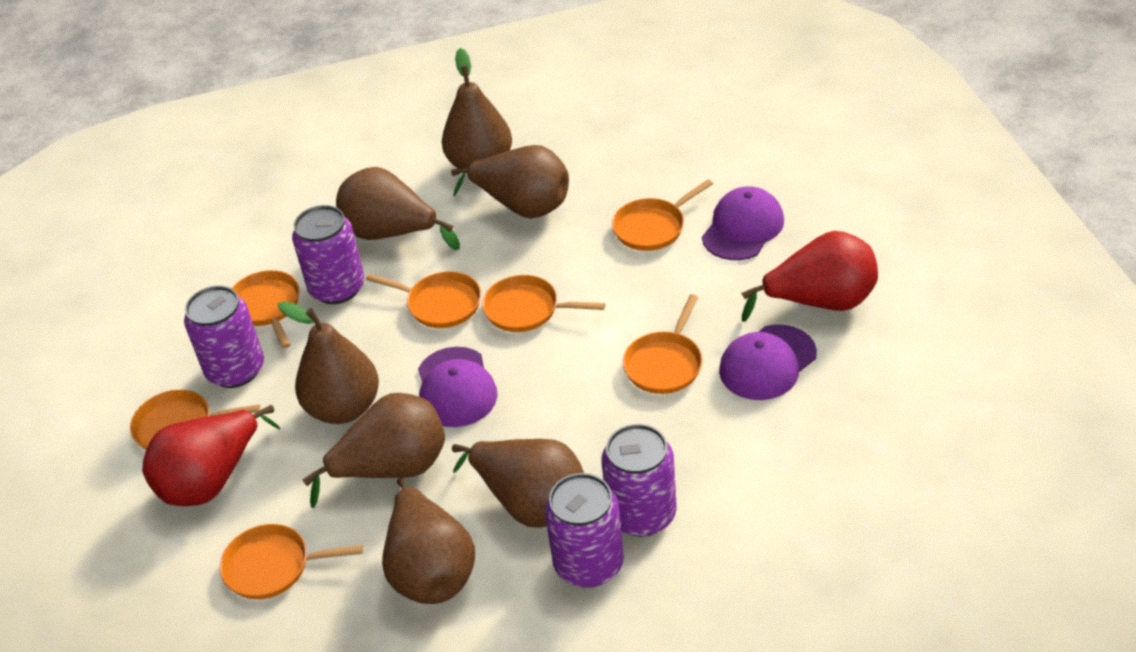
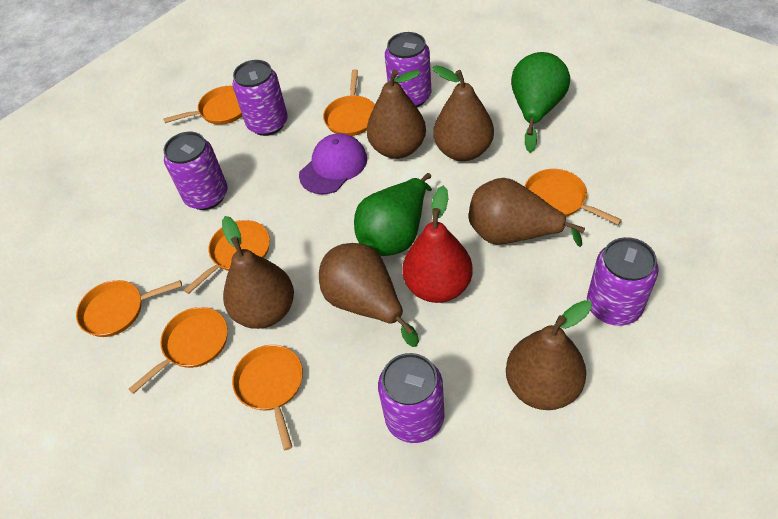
brown pear: [278,301,379,424] [303,393,445,508] [336,167,460,250] [382,477,475,604] [442,48,512,169] [451,145,569,219] [452,439,584,528] = 7 -> [222,216,294,329] [319,243,419,347] [367,69,426,159] [433,65,494,161] [469,178,585,247] [506,300,592,410] = 6
green pear: none = 0 -> [354,173,432,256] [511,52,570,153] = 2
purple can: [184,286,264,388] [292,205,365,304] [545,473,624,588] [601,424,677,537] = 4 -> [164,132,227,210] [232,60,288,136] [378,353,444,443] [385,32,431,107] [587,237,659,326] = 5
purple cap: [418,347,498,427] [702,186,784,260] [719,324,817,400] = 3 -> [299,133,367,194] = 1
red pear: [142,405,281,506] [741,231,878,322] = 2 -> [402,185,472,303] = 1

